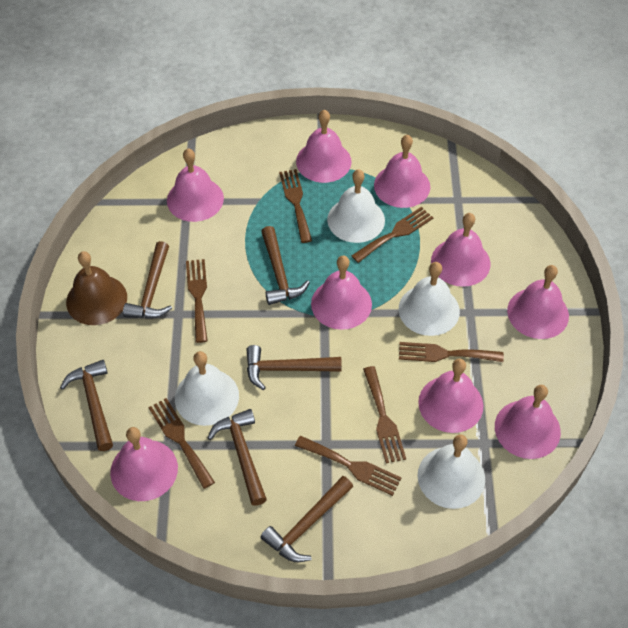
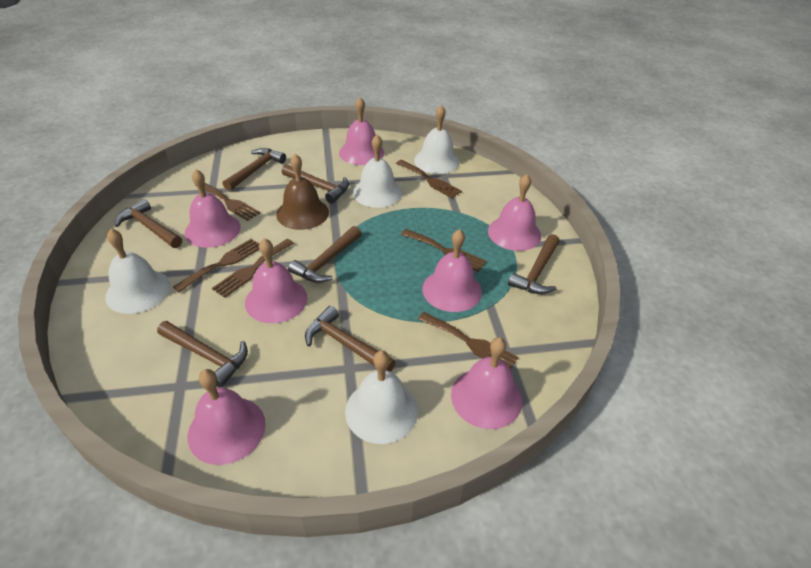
brown fork: [148,398,215,489] [186,259,208,343] [279,169,312,243] [295,436,401,496] [351,207,433,263] [363,366,406,463] [399,342,504,362] = 7 -> [173,239,259,293] [195,183,260,221] [212,239,294,298] [396,160,462,198] [401,229,487,272] [418,312,519,370] = 6
brown hammer: [60,360,113,451] [123,241,172,319] [208,409,267,506] [247,345,342,390] [260,476,353,562] [261,226,310,305] = 6 -> [115,199,182,248] [157,321,248,387] [223,148,286,191] [282,164,349,204] [288,226,362,283] [305,306,396,372] [508,234,560,294] = 7
pink bell: [110,427,178,501] [167,148,224,222] [296,110,352,183] [311,256,372,330] [374,135,430,208] [418,359,483,433] [431,213,490,287] [495,385,561,459] [507,265,569,339] = 9 -> [185,169,241,248] [188,369,266,465] [245,238,307,323] [339,97,384,165] [422,229,482,312] [451,337,522,429] [488,174,541,251] = 7

